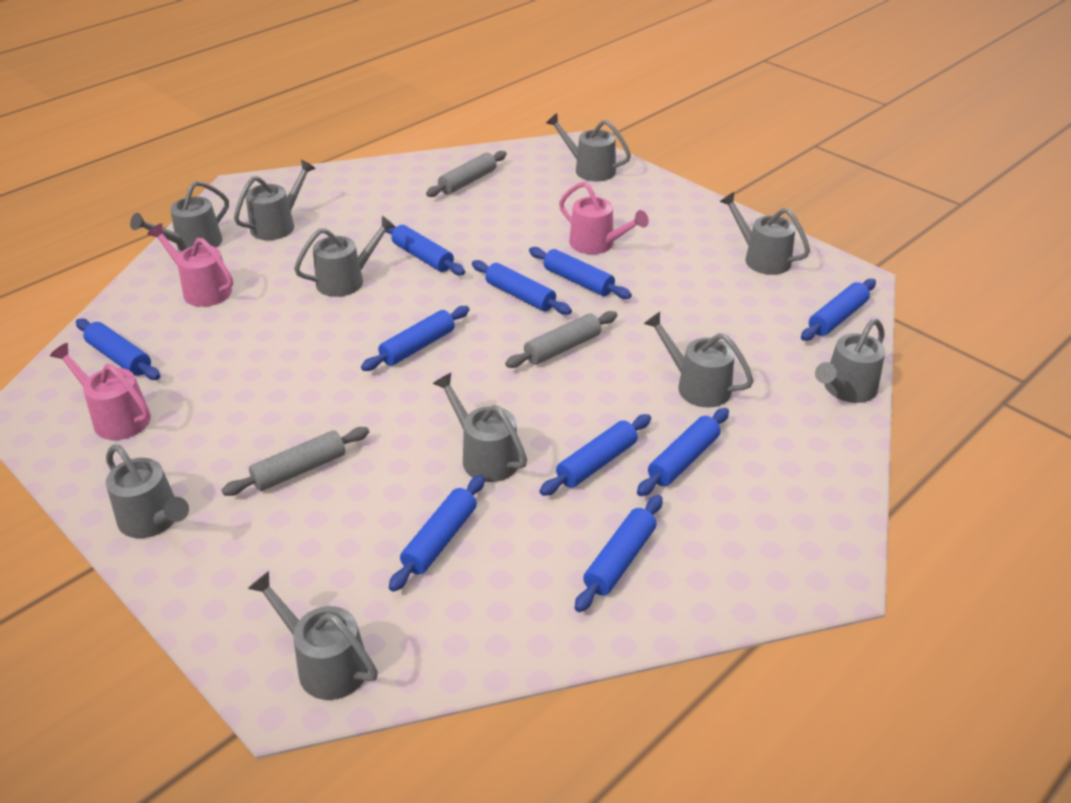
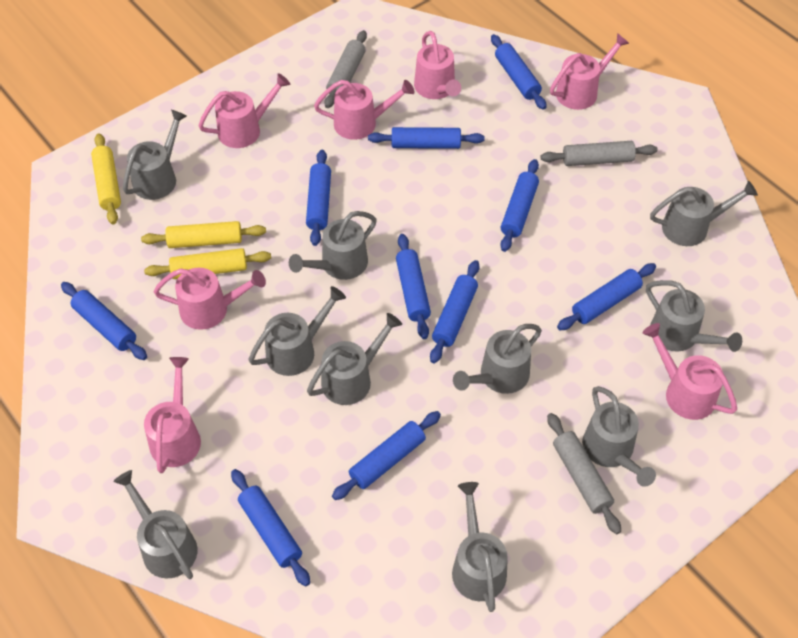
pink watering can: [50,343,151,440] [147,223,233,307] [559,182,649,254] = 3 -> [144,357,201,473] [154,268,266,330] [198,73,290,148] [314,80,414,140] [414,31,461,99] [550,33,629,110] [642,323,737,420] = 7
yellow rolling pin: none = 0 -> [91,133,121,224] [141,221,266,248] [144,248,271,279] = 3

